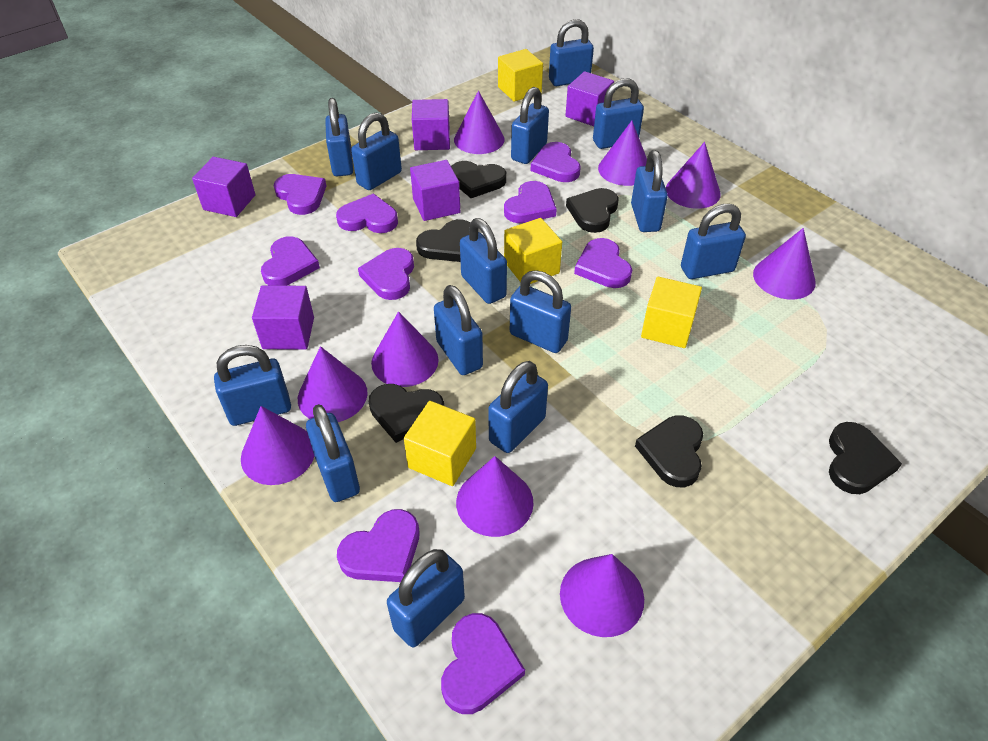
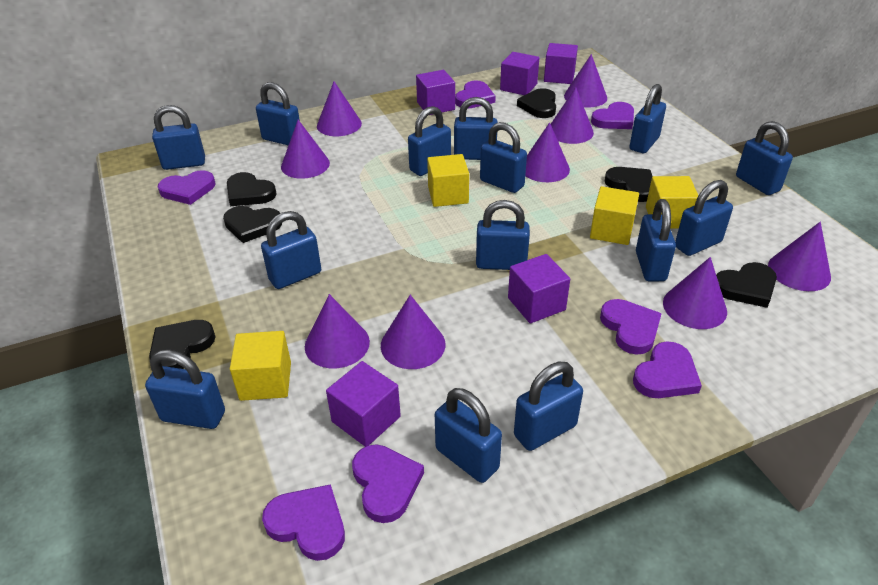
purple heart: [261,236,320,286] [274,174,326,215] [336,194,398,233] [337,509,419,582] [358,248,414,300] [441,613,525,714] [504,181,557,223] [531,142,581,182] [574,238,632,288] = 9 -> [158,170,215,205] [262,484,345,561] [352,444,424,523] [455,80,496,108] [591,102,634,129] [600,299,662,355] [633,341,702,398] = 7

